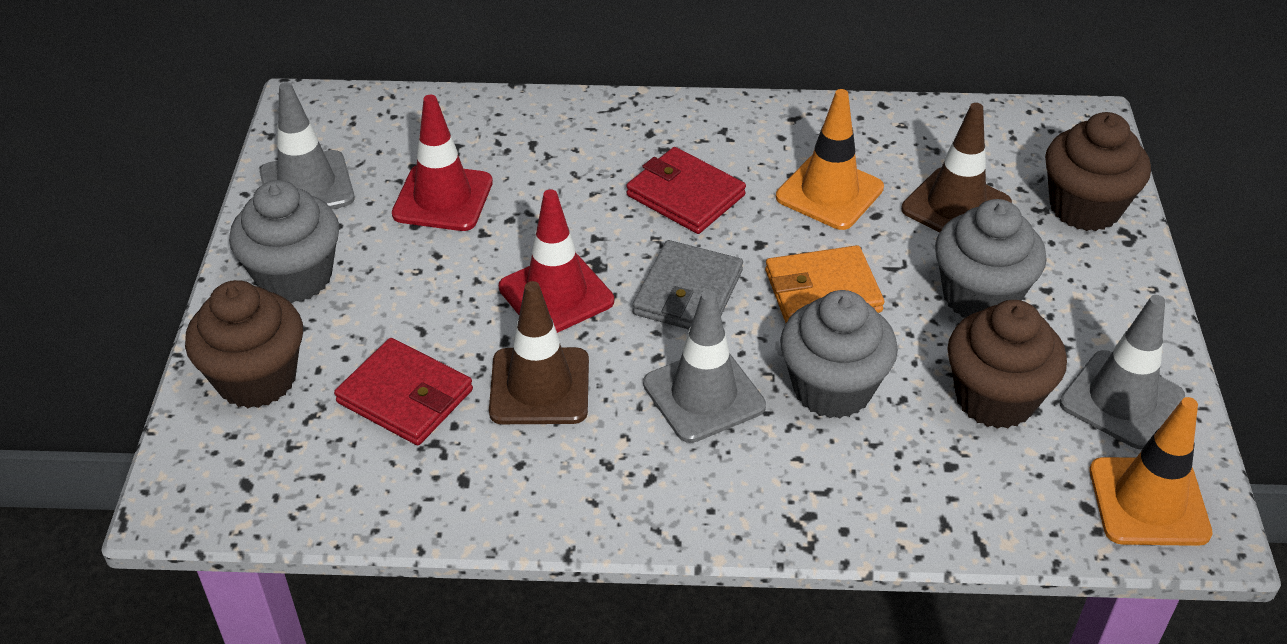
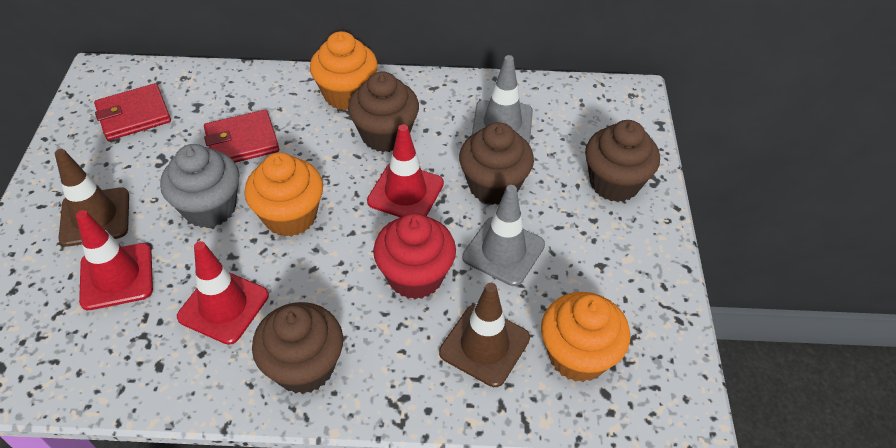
brown cupcake: [185,280,303,408] [947,300,1067,429] [1045,112,1151,231] = 3 -> [252,302,343,394] [348,72,419,152] [459,122,534,205] [585,120,660,202] = 4
grey cupcake: [229,180,339,303] [780,290,898,419] [935,199,1047,318] = 3 -> [160,144,240,228] = 1
grey traffic cone: [260,82,355,209] [643,290,766,443] [1059,295,1185,449] = 3 -> [462,185,545,286] [472,55,533,144] = 2
grey wallet: [633,240,743,329] = 1 -> none = 0
orange cupcake: none = 0 -> [244,152,323,237] [310,31,378,110] [541,292,630,382] = 3
orange traffic cone: [776,89,884,230] [1090,397,1213,546] = 2 -> none = 0
orange wallet: [765,245,884,323] = 1 -> none = 0
red cupcake: none = 0 -> [373,213,456,299] = 1
red traffic cone: [392,95,493,231] [499,189,614,333] = 2 -> [76,210,153,310] [177,241,269,345] [367,124,444,217] = 3

